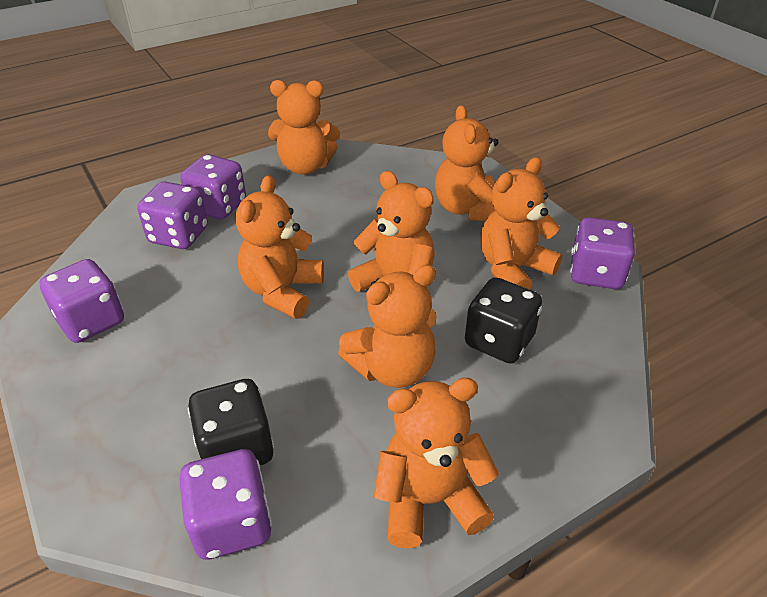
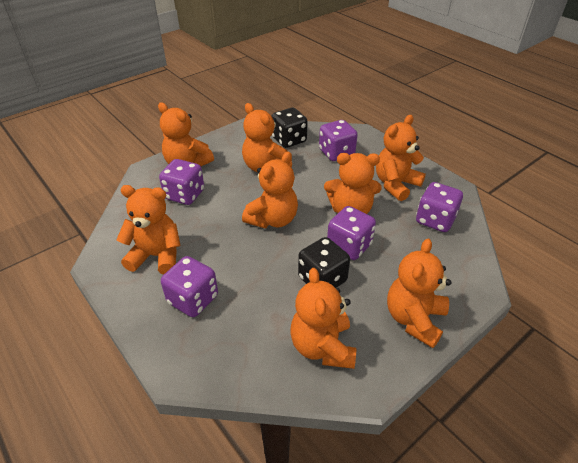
orange teddy bear: [236,175,324,319] [268,80,340,175] [338,265,437,388] [348,171,435,292] [374,378,499,548] [435,105,498,221] [480,157,562,290] = 7 -> [116,185,181,275] [158,102,214,166] [242,103,292,172] [242,152,298,228] [291,268,356,369] [324,153,382,214] [376,115,426,201] [387,239,452,348] = 8

